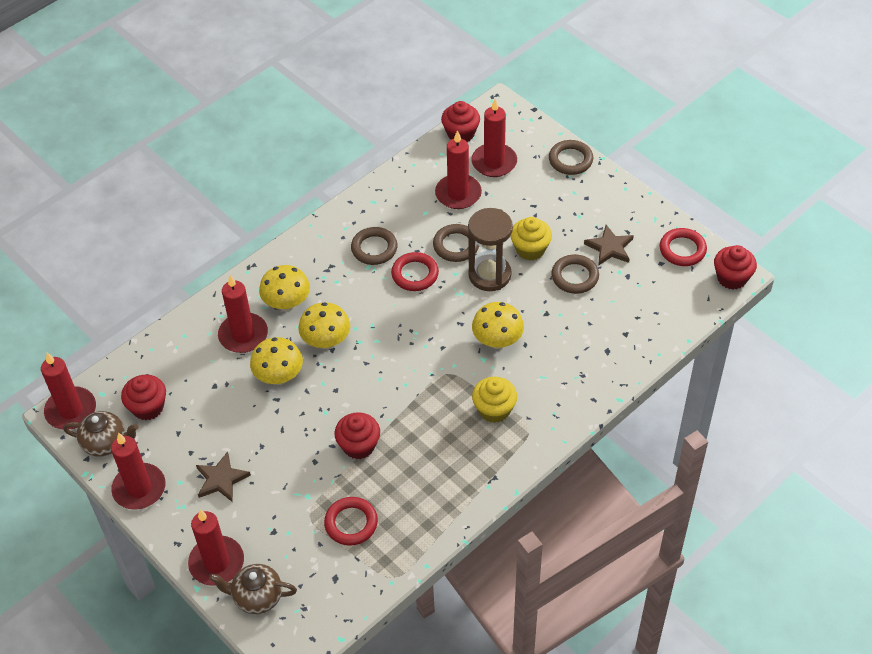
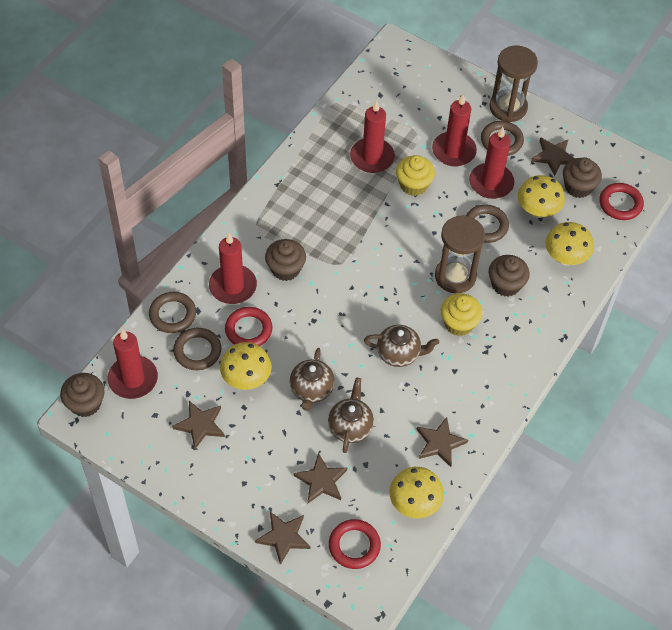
brown cupcake: none = 0 -> [60,373,105,417] [265,239,306,281] [489,255,530,297] [563,157,602,198] = 4
brown hourglass: [468,208,513,291] = 1 -> [435,215,485,293] [489,45,538,122] = 2
brown star: [196,452,251,502] [584,225,634,266] = 2 -> [172,401,225,449] [255,512,310,565] [294,453,347,503] [416,417,468,467] [531,137,575,176] = 5
brown teapot: [63,411,139,456] [209,564,297,614] = 2 -> [290,348,335,411] [328,378,374,453] [364,325,439,367] = 3
red candle: [41,353,96,429] [111,433,165,510] [188,510,244,586] [218,275,268,353] [435,130,482,209] [471,99,517,177] = 6 -> [108,329,158,399] [209,233,257,304] [350,100,395,173] [432,94,477,166] [469,127,514,199] = 5
red cupcake: [121,375,166,420] [334,412,380,459] [441,101,480,142] [714,245,757,289] = 4 -> none = 0

